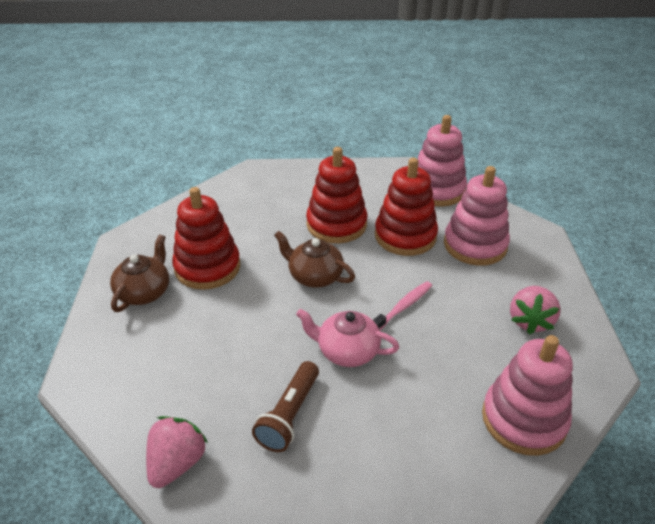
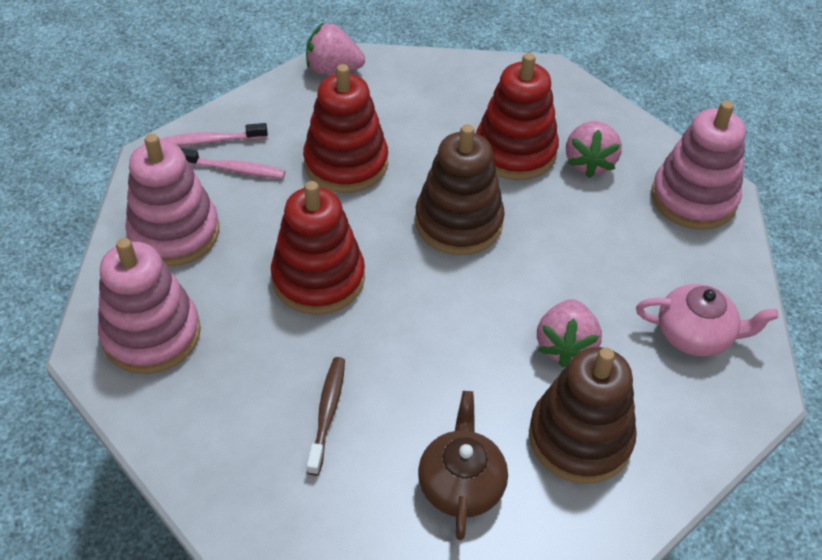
brown flashlight: [252,361,319,452] = 1 -> none = 0
brown stacking toy: none = 0 -> [415,124,505,255] [529,347,637,484] = 2
brown teapot: [110,235,169,312] [274,231,355,288] = 2 -> [418,391,508,540] = 1
brown toothbrush: none = 0 -> [306,357,345,476] = 1
pink strawberry: [146,416,208,488] [510,286,560,335] = 2 -> [306,23,365,74] [537,299,602,368] [566,121,622,178] = 3
pink toothbrush: [373,281,432,331] = 1 -> [159,123,268,146] [180,148,285,179] = 2

